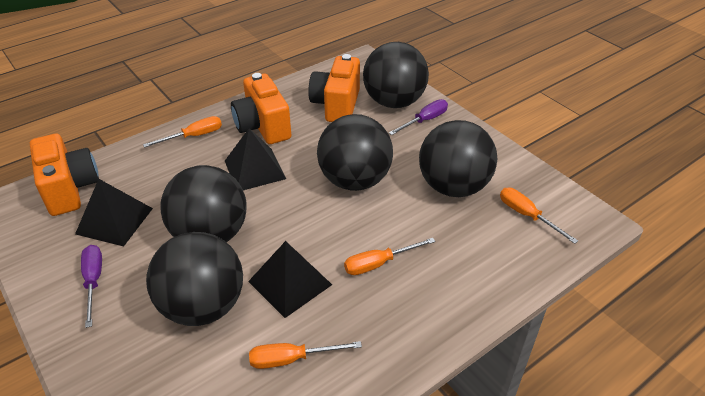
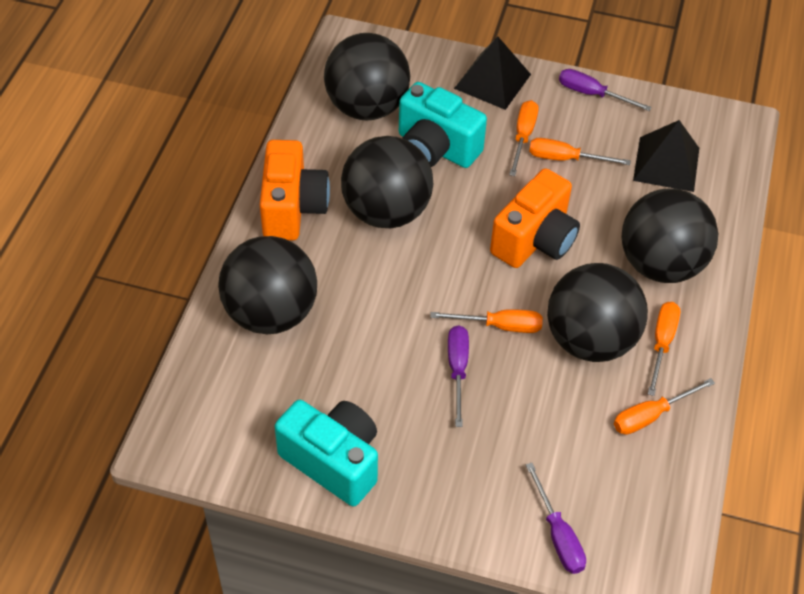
black pyramid: [75,179,153,246] [225,128,286,190] [248,241,332,318] = 3 -> [454,36,531,110] [633,120,699,192] = 2
orange camera: [30,134,99,216] [231,73,291,144] [308,54,360,122] = 3 -> [260,140,330,241] [490,168,580,268] = 2
orange screwdriver: [143,116,222,148] [249,341,362,369] [344,238,436,275] [500,188,578,244] = 4 -> [430,309,543,333] [509,100,538,176] [529,138,631,165] [614,378,715,435] [648,302,680,396] = 5
purple screwdriver: [81,245,102,328] [389,99,448,135] = 2 -> [448,325,469,427] [526,463,586,574] [559,69,652,111] = 3
turquoise camera: none = 0 -> [275,400,378,506] [399,82,487,168] = 2

